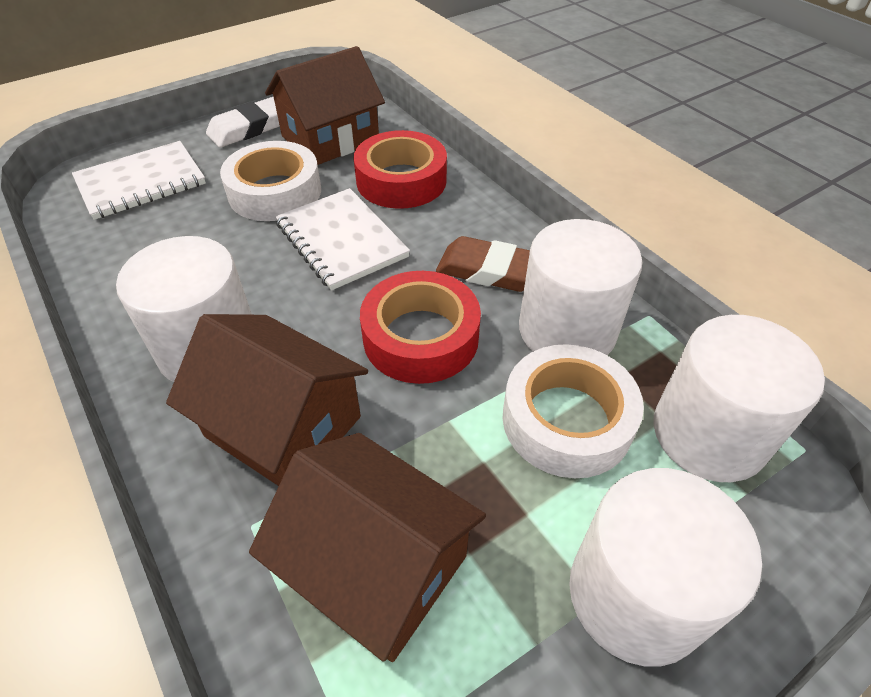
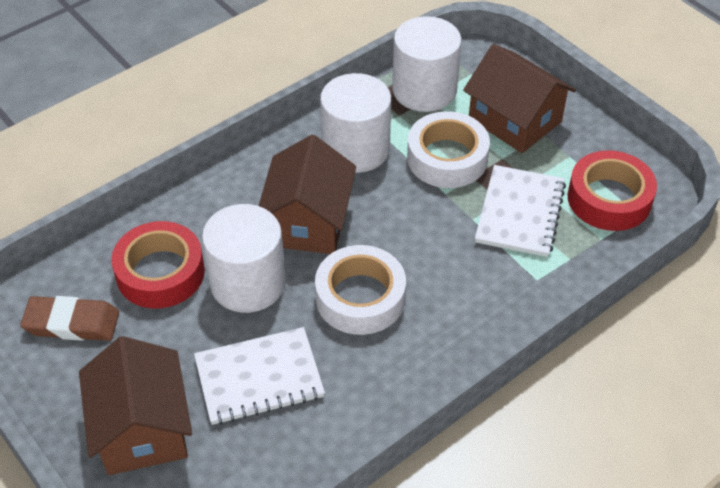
white cylinder: [116,236,252,382] [519,219,642,355] [569,468,762,667] [653,315,825,482] = 4 -> [202,204,286,313] [320,73,391,173] [392,16,462,112] = 3
white eraser: [206,97,280,147] = 1 -> none = 0

